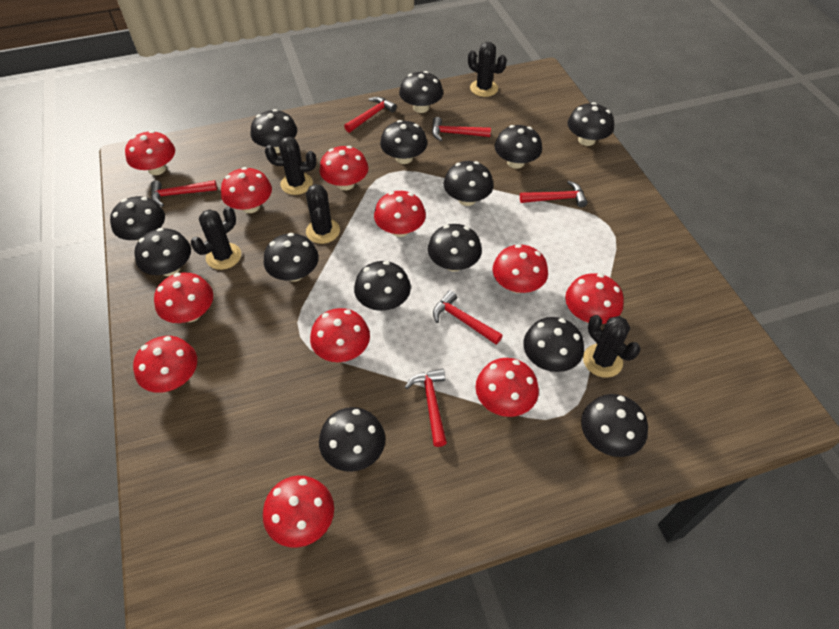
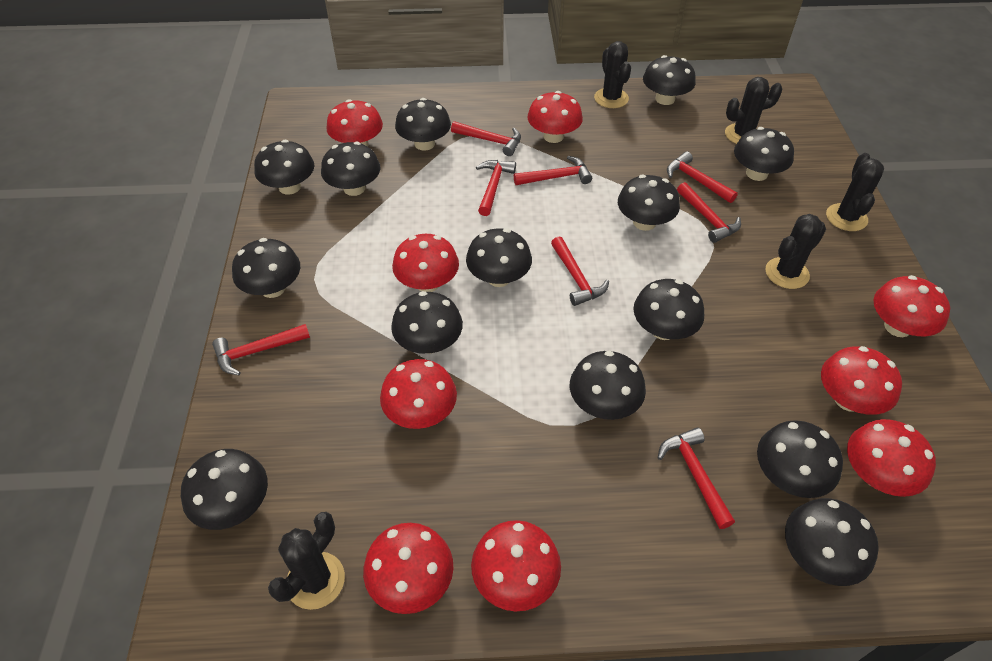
red hammer: [151,180,217,207] [344,97,397,133] [405,368,447,447] [432,117,491,141] [433,290,503,344] [520,181,588,207] = 6 -> [212,324,310,375] [451,121,521,156] [476,160,516,216] [514,156,592,185] [551,236,609,306] [658,427,735,529] [667,151,738,203] [677,182,741,243] = 8
red mushroom: [125,130,175,175] [133,336,197,393] [154,273,213,323] [221,167,272,213] [263,476,334,548] [310,308,370,362] [319,146,368,190] [374,191,426,237] [475,358,539,417] [493,244,548,293] [565,273,624,324] = 11 -> [327,99,383,147] [363,523,453,614] [380,359,457,429] [392,234,459,292] [471,520,561,612] [527,91,583,143] [821,346,902,415] [847,419,936,497] [873,275,950,337] = 9

